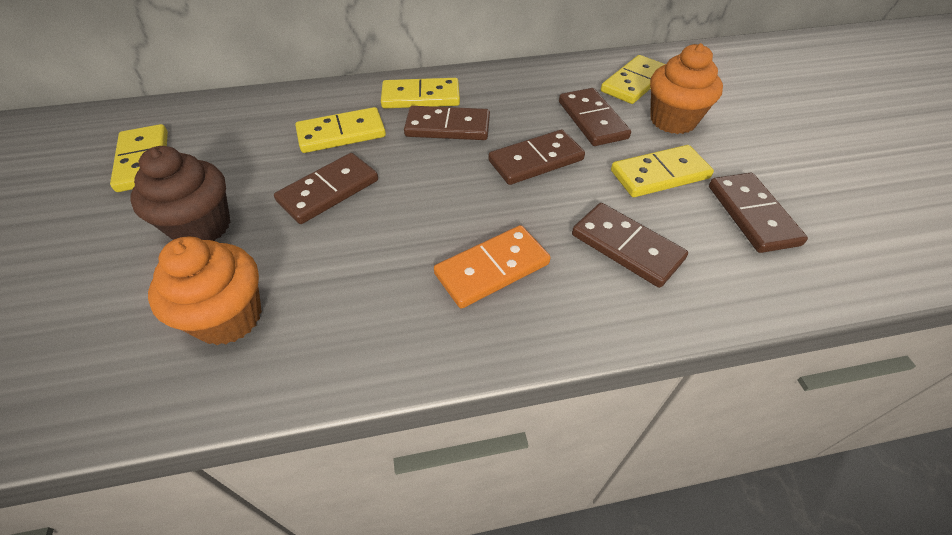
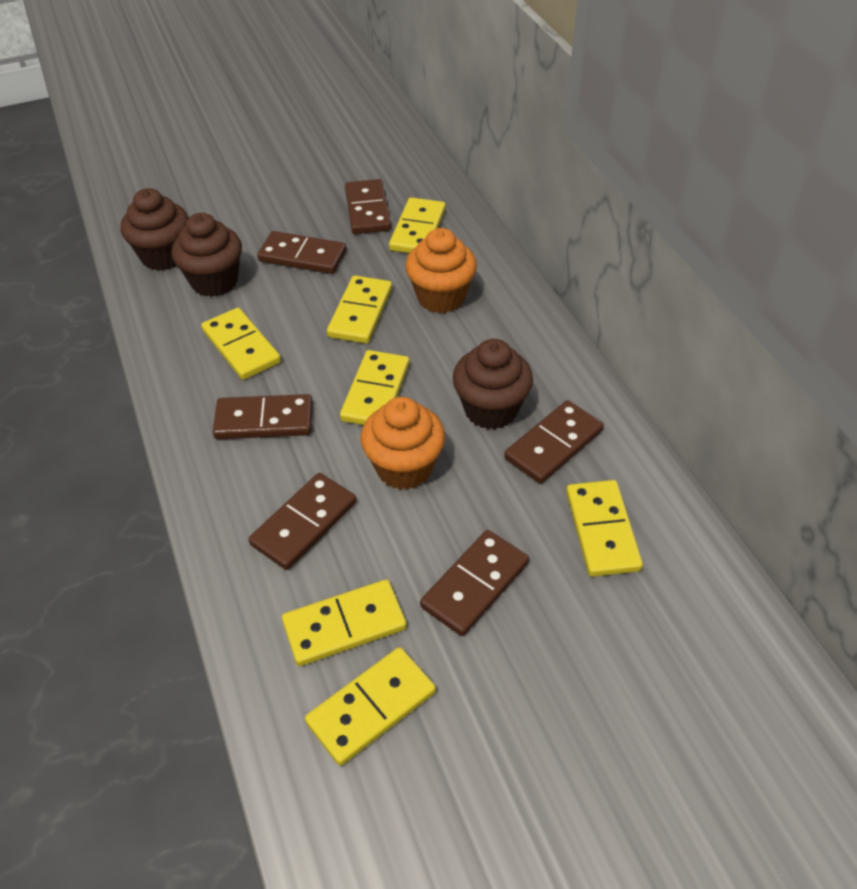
brown cupcake: [130,146,230,241] = 1 -> [121,188,189,271] [172,213,242,297] [453,339,533,429] = 3
orange domino: [434,225,551,309] = 1 -> none = 0
yellow domino: [110,124,168,192] [295,107,386,153] [381,78,460,108] [601,55,665,104] [611,145,714,197] = 5 -> [201,308,281,380] [282,579,407,666] [305,647,436,766] [327,275,392,344] [340,350,410,425] [389,197,446,253] [566,480,643,577] = 7

